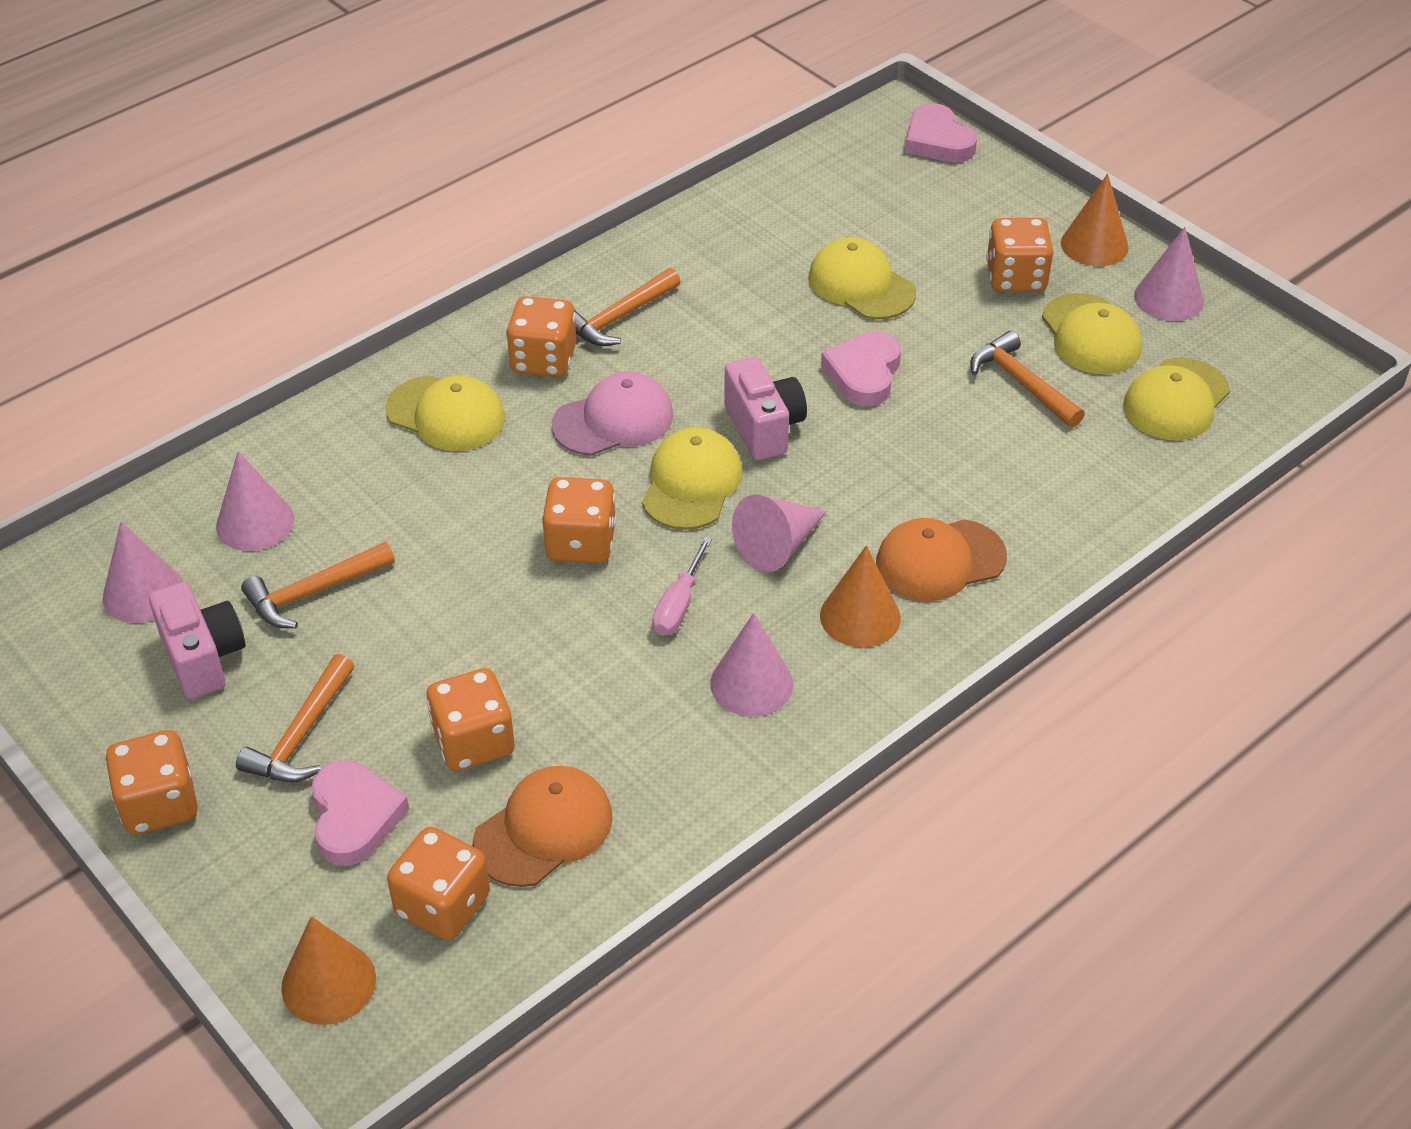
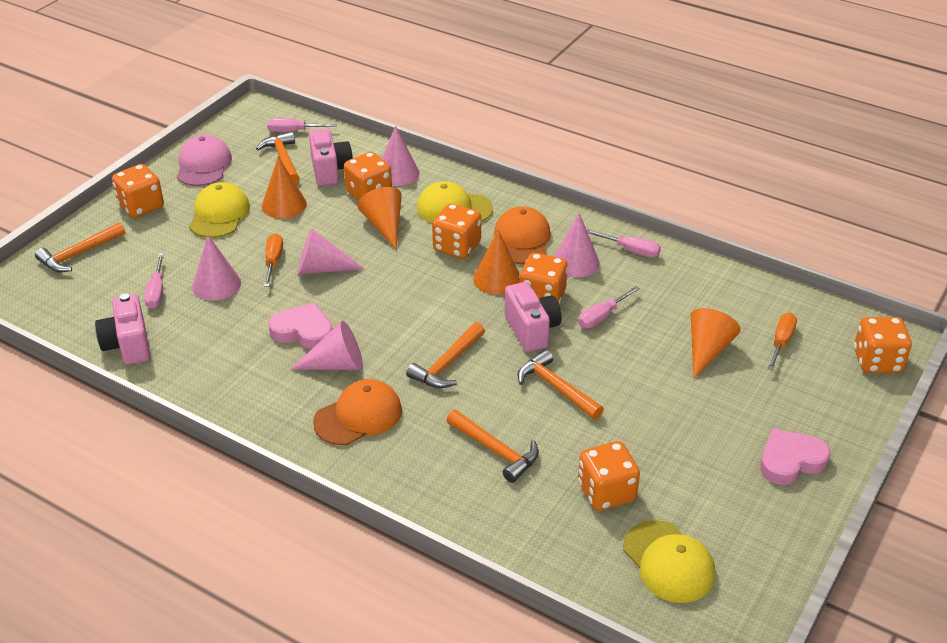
orange cone: [281,916,376,1025] [820,545,901,648] [1061,174,1129,266] = 3 -> [262,157,307,219] [357,187,402,249] [473,230,520,295] [691,308,741,379] = 4
orange hammer: [236,654,354,783] [241,542,395,628] [574,268,681,346] [970,331,1085,427] = 4 -> [35,222,125,272] [256,132,300,184] [406,322,485,388] [446,410,539,483] [518,349,604,419] = 5
orange screwdriver: none = 0 -> [264,233,283,287] [767,313,797,370] = 2
pink camera: [149,582,245,699] [724,357,807,460] = 2 -> [95,293,150,365] [309,129,353,186] [505,282,561,352] = 3
pink heart: [311,760,409,866] [821,331,901,406] [905,103,977,162] = 3 -> [268,303,333,349] [760,428,831,485] = 2
pink screwdriver: [652,536,712,636] = 1 -> [144,253,164,309] [267,118,337,132] [578,286,640,328] [587,229,661,257] = 4
yellow cap: [385,375,505,451] [642,427,743,530] [808,237,916,320] [1042,293,1142,374] [1123,358,1230,440] = 5 -> [189,182,250,238] [417,181,493,223] [623,520,715,603] = 3

